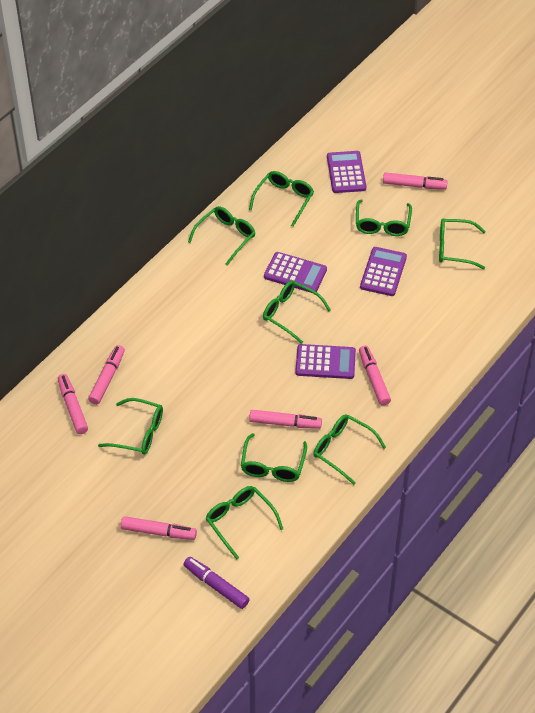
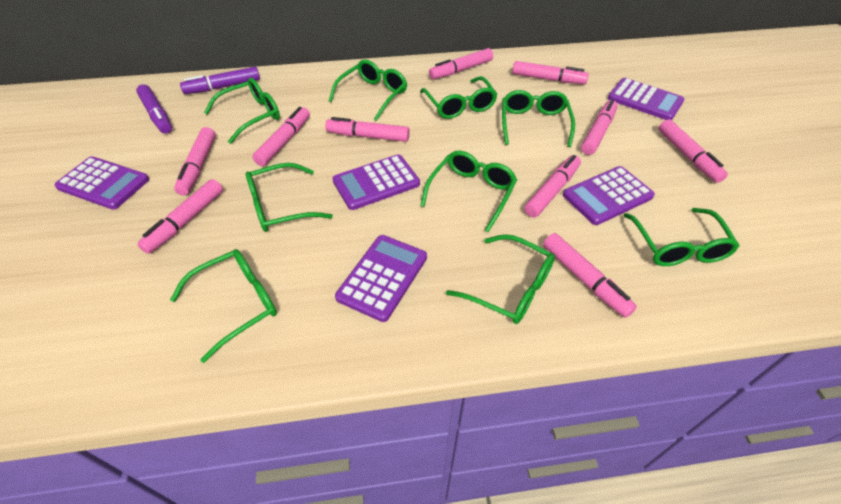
pink marker: [58,374,88,434] [88,345,125,405] [121,516,197,540] [249,410,322,429] [359,345,391,406] [383,172,448,189] = 6 -> [137,179,223,254] [174,127,216,195] [252,107,310,166] [325,117,410,142] [429,48,493,79] [512,61,589,84] [524,155,581,217] [543,233,637,318] [581,99,618,155] [659,119,728,183] = 10
purple calculator: [264,252,327,293] [295,344,356,379] [327,151,366,193] [360,247,407,296] = 4 -> [55,156,149,210] [332,155,420,210] [335,235,427,322] [563,166,655,225] [608,78,685,120] = 5
purple marker: [183,557,250,609] = 1 -> [136,84,172,134] [180,67,260,94] = 2

